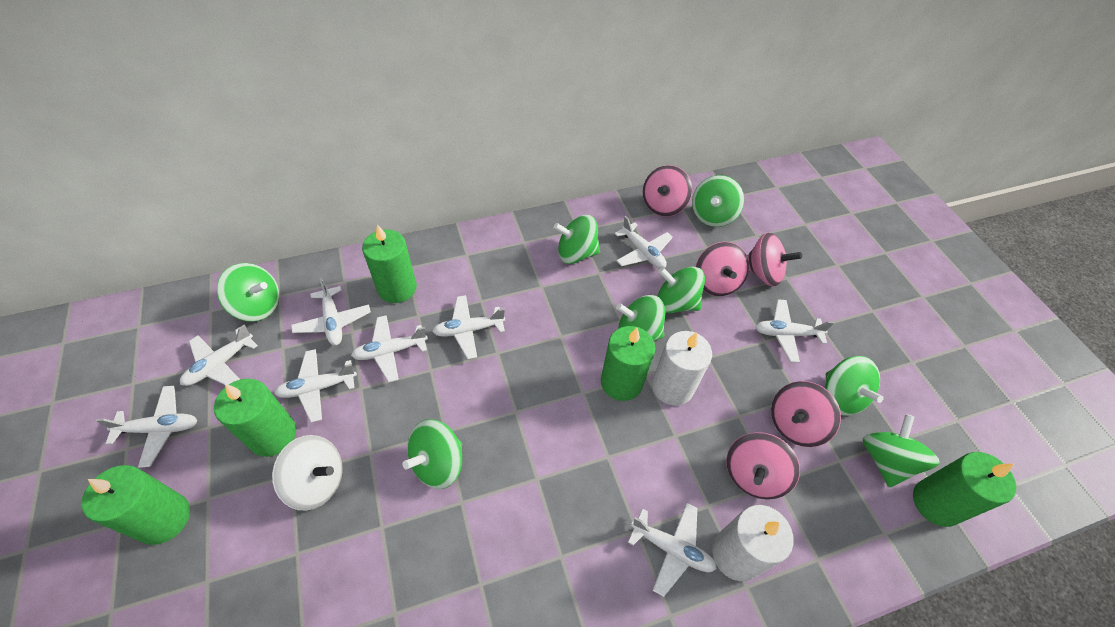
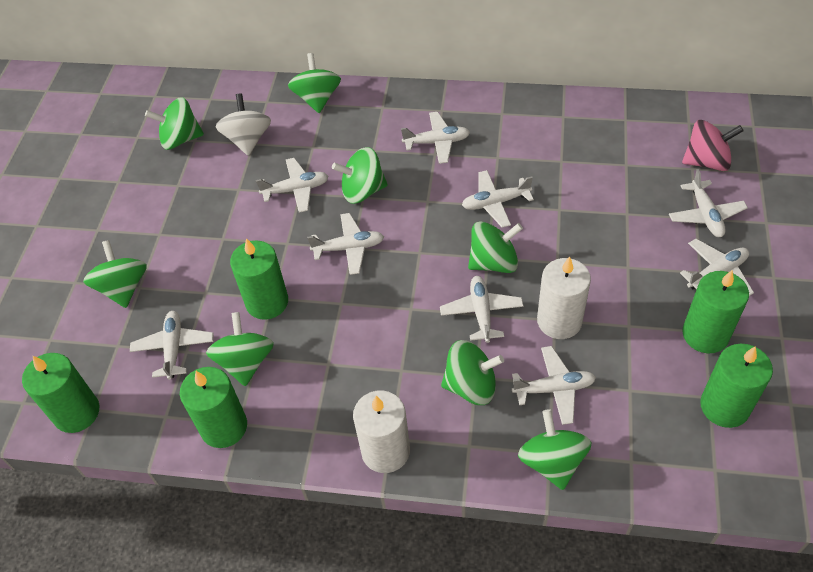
pink spinning top: [643,165,692,217] [696,242,749,296] [726,432,800,500] [747,232,802,287] [771,381,841,447] = 5 -> [682,120,744,171] = 1

